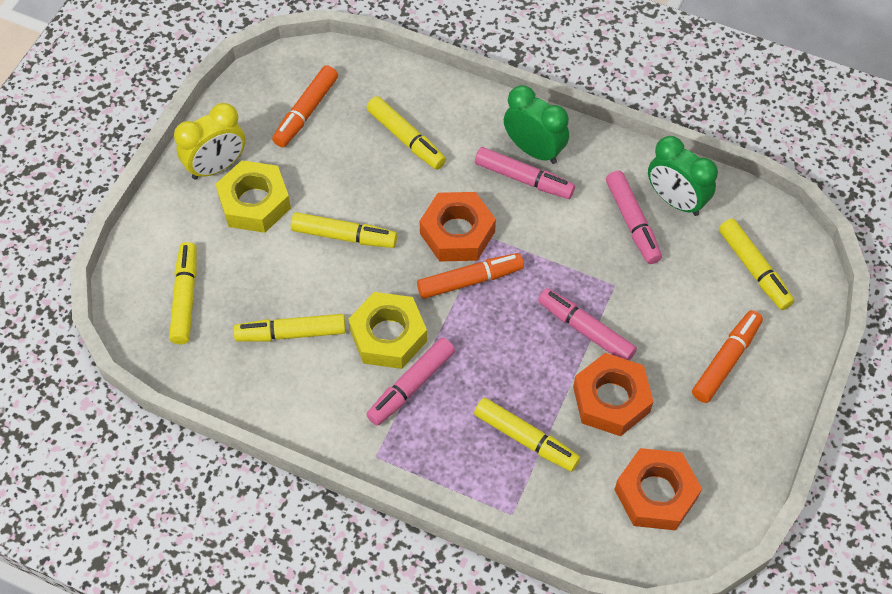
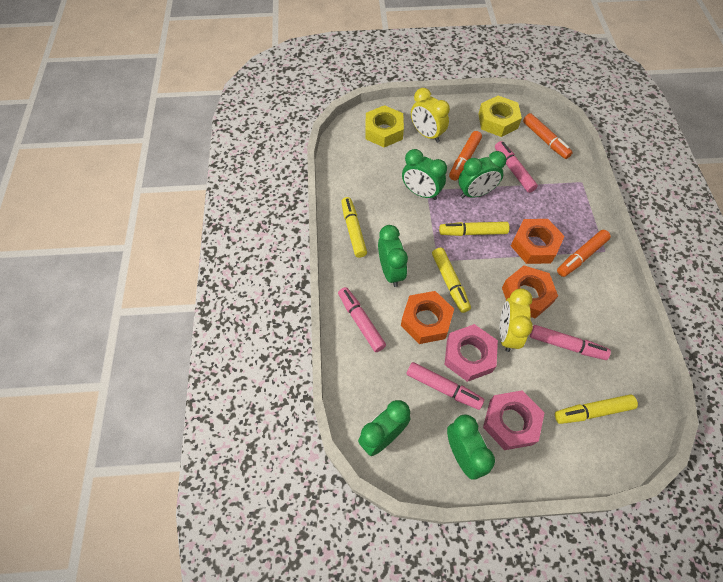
green clock: [504,85,569,164] [648,136,718,216] = 2 -> [358,400,411,456] [378,225,408,287] [402,149,447,200] [447,415,495,480] [458,151,506,198] = 5
pink nut: none = 0 -> [445,324,498,382] [483,391,544,450] = 2
yellow clock: [174,103,245,180] = 1 -> [411,88,450,143] [499,289,533,352] = 2
yellow marker: [169,242,197,344] [234,314,346,342] [291,212,397,248] [366,96,446,170] [474,398,580,472] [719,218,794,310] = 6 -> [341,197,367,258] [432,247,471,313] [439,222,509,236] [555,394,638,424] = 4

